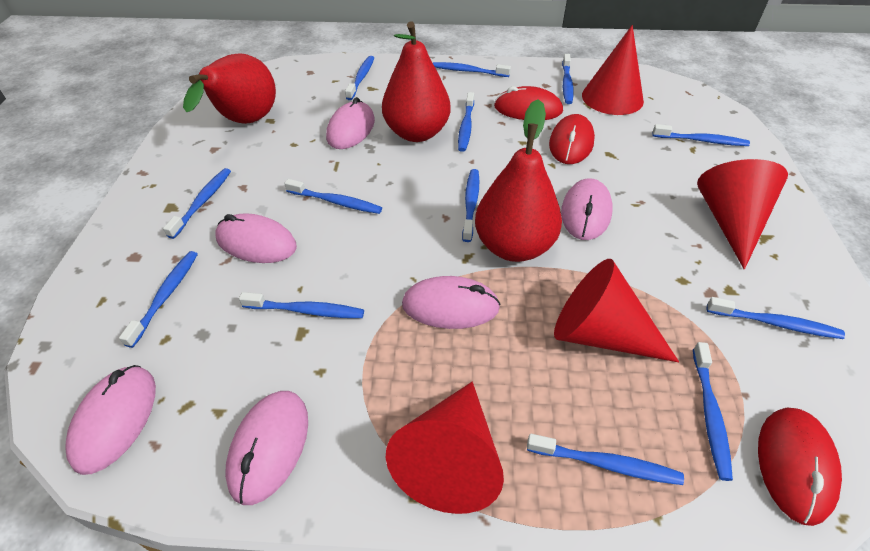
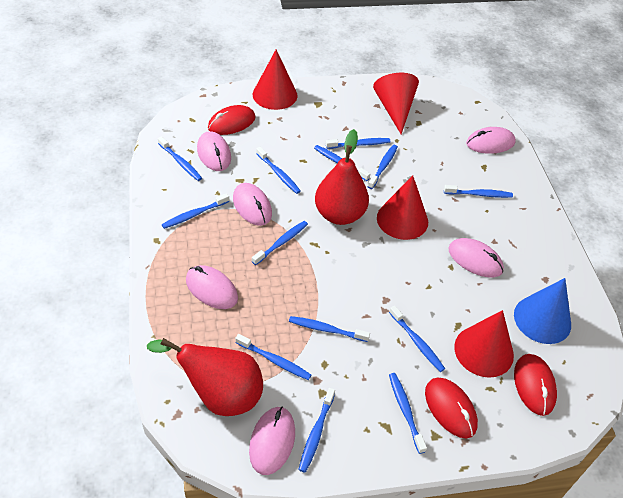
blue cone: none = 0 -> [514,278,571,344] = 1
red pear: [183,53,276,124] [382,21,451,142] [475,99,562,262] = 3 -> [147,338,263,416] [315,129,369,225] = 2

